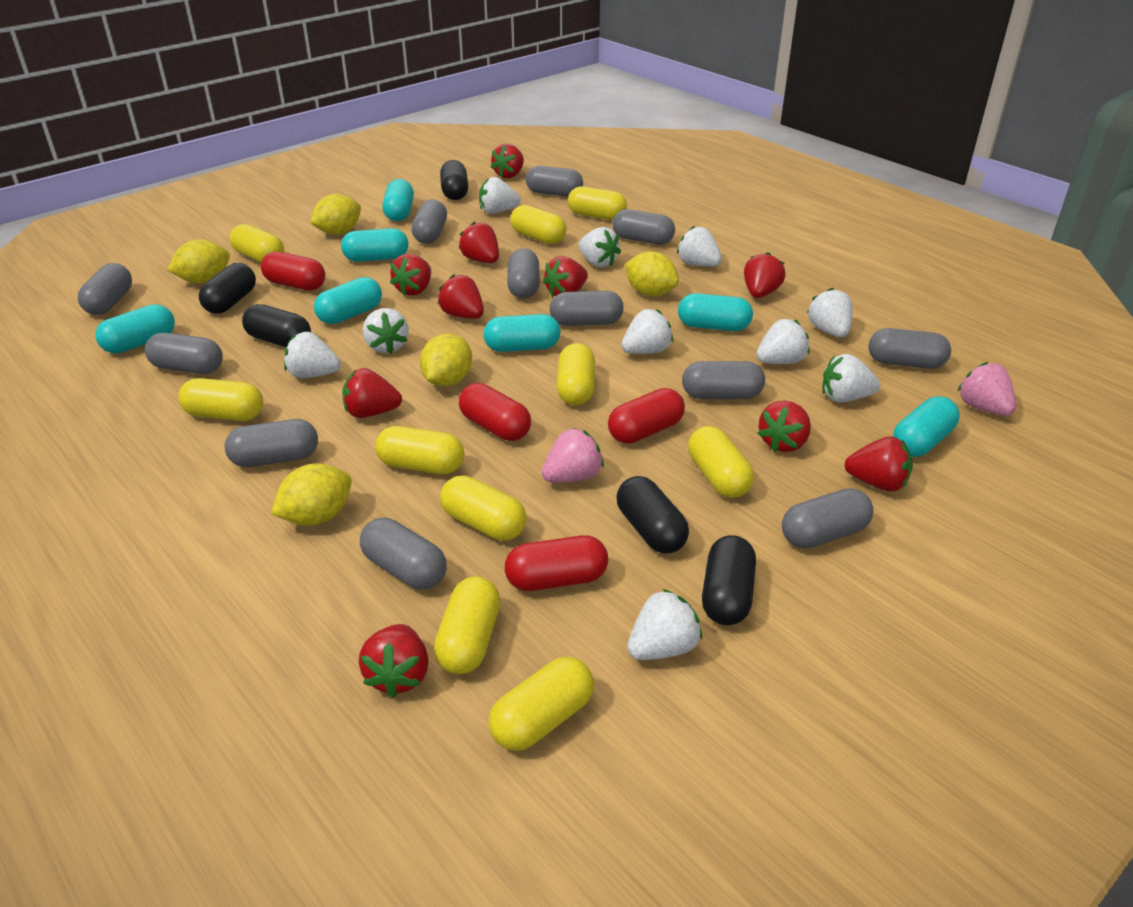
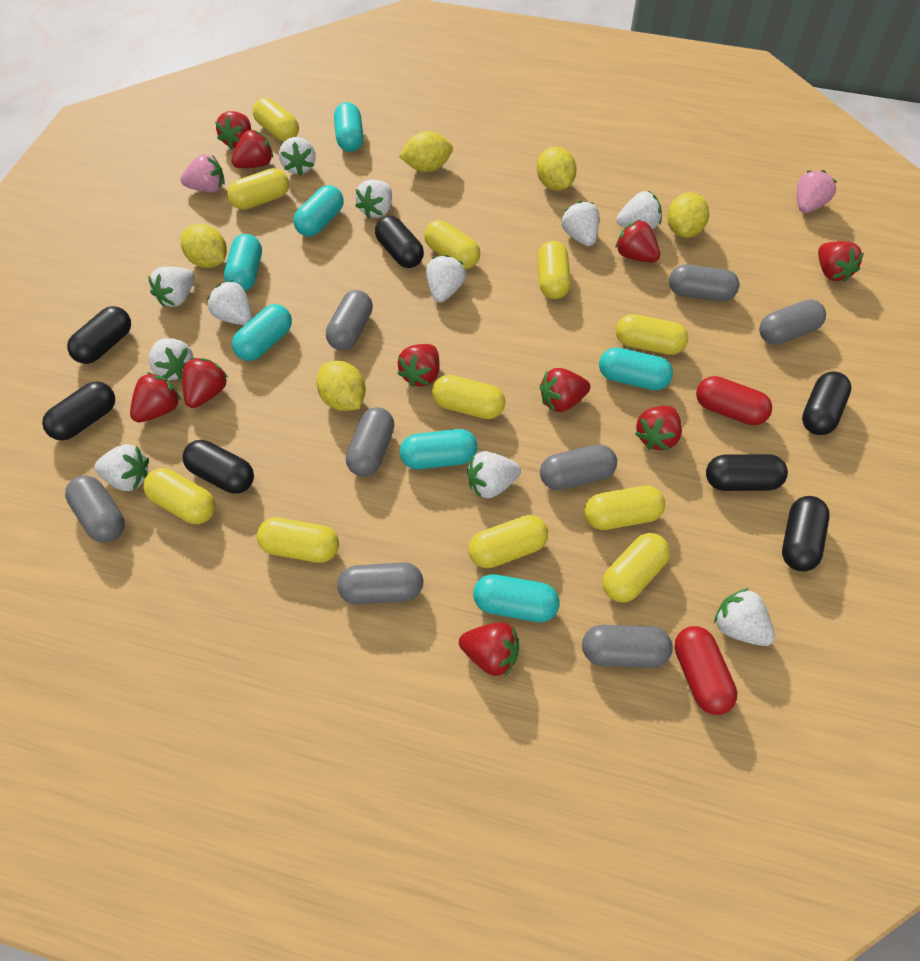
black capsule: [199,263,256,314] [242,304,311,347] [440,160,468,200] [617,476,689,554] [702,535,756,625] = 5 -> [42,381,115,440] [67,306,131,364] [183,440,254,494] [375,216,424,268] [706,454,788,491] [782,496,830,572] [802,371,851,435] = 7
grey capsule: [78,263,132,315] [145,333,223,374] [225,419,318,467] [360,518,447,590] [412,199,447,244] [507,248,540,299] [526,166,583,197] [550,291,624,326] [612,209,675,245] [682,361,765,399] [782,488,873,548] [869,328,951,369] = 12 -> [65,476,125,543] [326,290,373,350] [337,562,423,605] [346,407,394,477] [540,444,617,490] [582,625,673,668] [669,264,739,301] [759,299,826,345] = 8
red capsule: [261,252,325,290] [459,383,531,441] [505,535,608,591] [608,388,685,444] = 4 -> [674,626,737,715] [696,376,772,425] = 2
white strawberry: [284,332,341,378] [363,308,409,354] [479,177,521,214] [579,227,621,267] [621,309,673,354] [627,589,702,660] [677,226,722,267] [756,319,810,364] [807,288,853,337] [822,354,880,402] = 10 -> [94,444,149,491] [148,267,194,307] [149,338,193,380] [207,280,253,325] [279,137,316,176] [355,179,392,219] [426,255,466,303] [467,451,521,498] [561,201,599,246] [616,191,662,229] [714,588,775,646] = 11
yellow capsule: [178,378,263,421] [229,224,284,263] [375,426,464,474] [434,577,500,674] [440,475,527,541] [489,657,594,751] [510,205,567,244] [557,343,595,405] [568,186,627,220] [688,426,754,498] = 10 -> [144,468,216,524] [227,168,289,210] [253,98,299,142] [257,517,339,563] [424,220,480,269] [432,375,505,419] [468,515,548,568] [537,241,571,299] [584,486,665,530] [602,533,670,602] [616,314,688,355] = 11

